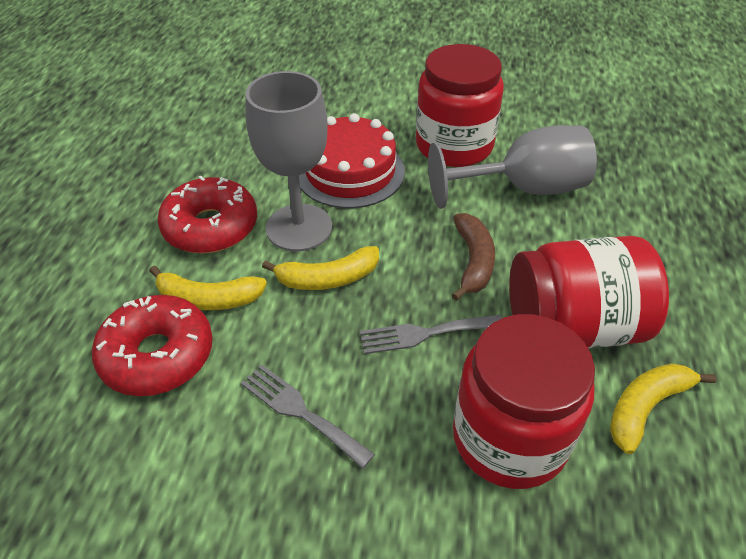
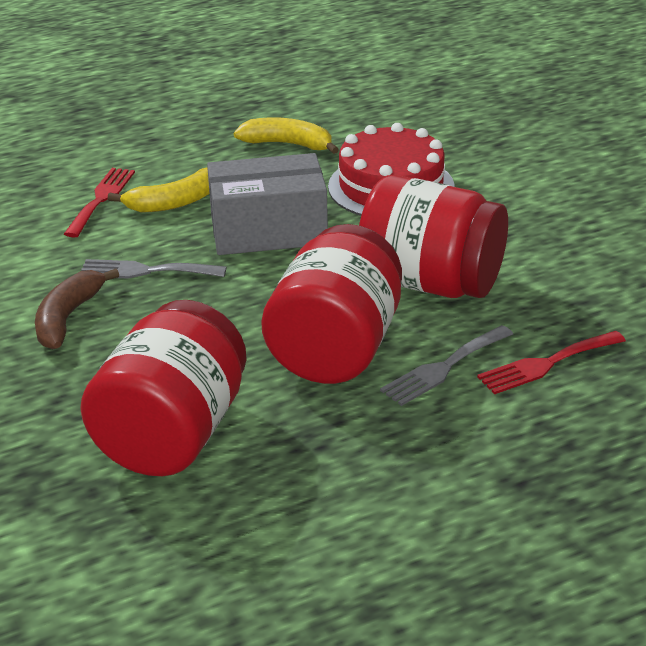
grey box: none = 0 -> [207,153,328,255] = 1
grey goblet: [245,71,332,251] [428,125,597,209] = 2 -> none = 0
red donut: [92,295,213,396] [157,176,257,254] = 2 -> none = 0
red fork: none = 0 -> [64,168,135,237] [477,331,626,394] = 2
yellow banana: [149,266,267,310] [262,246,379,290] [610,363,716,454] = 3 -> [108,167,210,213] [234,117,339,154] = 2

